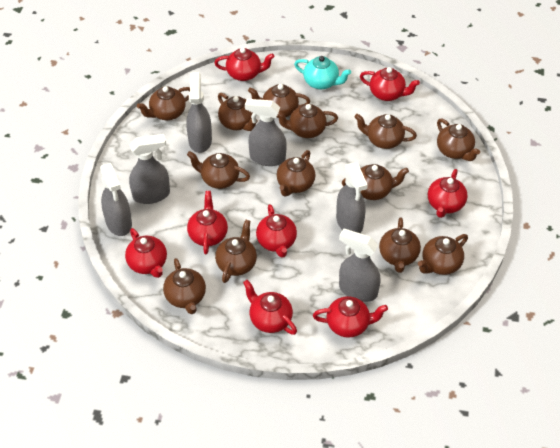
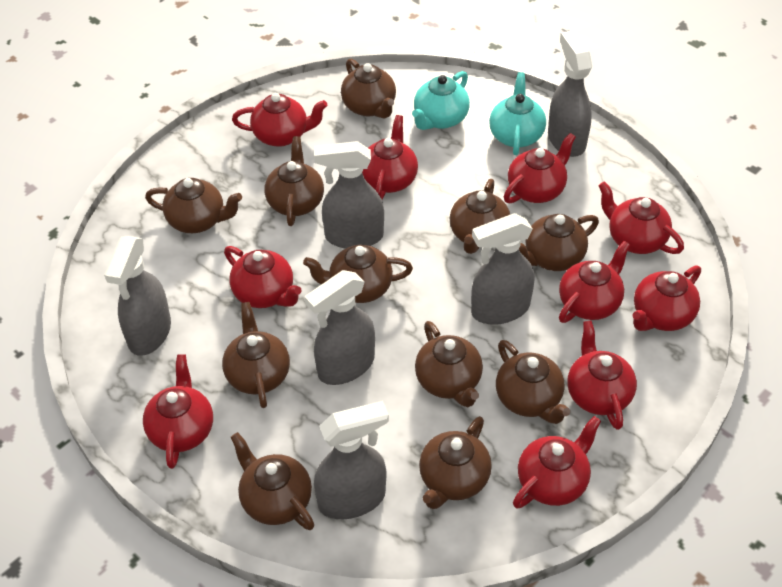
brown teapot: [137,86,190,120] [163,258,206,314] [187,151,250,189] [215,220,257,283] [218,93,258,131] [248,84,310,118] [277,104,338,138] [277,150,315,196] [342,164,409,200] [355,114,417,149] [379,217,421,273] [418,234,468,275] [437,119,480,161] = 13 -> [145,178,242,233] [222,302,290,408] [231,432,314,530] [265,136,324,226] [303,244,413,303] [341,59,396,119] [415,321,483,407] [419,416,492,509] [450,179,510,254] [496,340,570,424] [519,214,599,271] = 11
red teapot: [125,228,167,278] [187,191,228,255] [214,48,275,81] [243,280,297,335] [256,204,297,258] [313,296,388,338] [360,67,420,101] [428,169,468,218] = 8 -> [143,354,213,469] [224,246,302,308] [232,93,328,147] [362,115,418,200] [504,133,576,203] [513,416,601,508] [559,241,630,323] [567,321,637,430] [598,181,684,254] [632,265,701,331] = 10
turquoise teapot: [294,56,351,90] = 1 -> [412,71,470,130] [489,72,546,155] = 2

